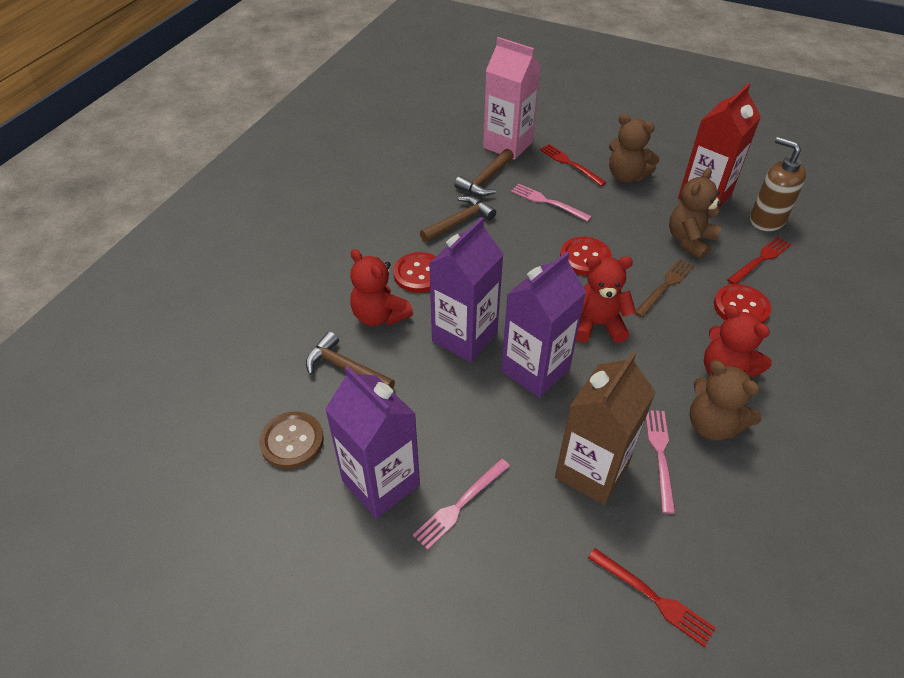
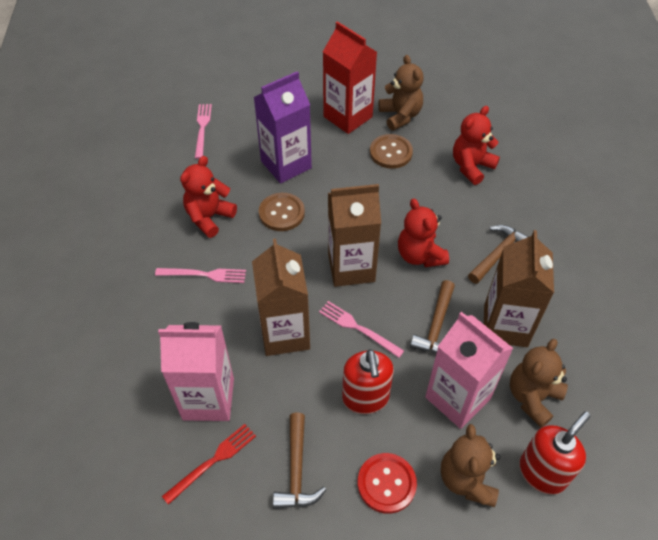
brown button: [259,412,324,469] = 1 -> [259,193,305,231] [370,134,413,169] = 2
brown carton: [555,352,655,505] = 1 -> [252,239,310,356] [328,184,381,287] [484,230,554,347] = 3
brown fork: [635,259,694,317] = 1 -> none = 0
brown soap dispenser: [750,137,806,231] = 1 -> none = 0
pink carton: [483,37,541,160] = 1 -> [158,322,234,421] [425,312,514,429] = 2
purple carton: [325,366,420,519] [429,217,504,362] [501,252,586,398] = 3 -> [254,71,312,184] = 1
red button: [393,252,436,293] [560,237,612,275] [714,284,771,324] = 3 -> [358,453,417,514] = 1
red fork: [540,144,607,186] [588,548,716,647] [727,237,791,284] = 3 -> [162,424,256,505] = 1
red soap dispenser: none = 0 -> [342,349,394,414] [519,411,591,495] = 2

